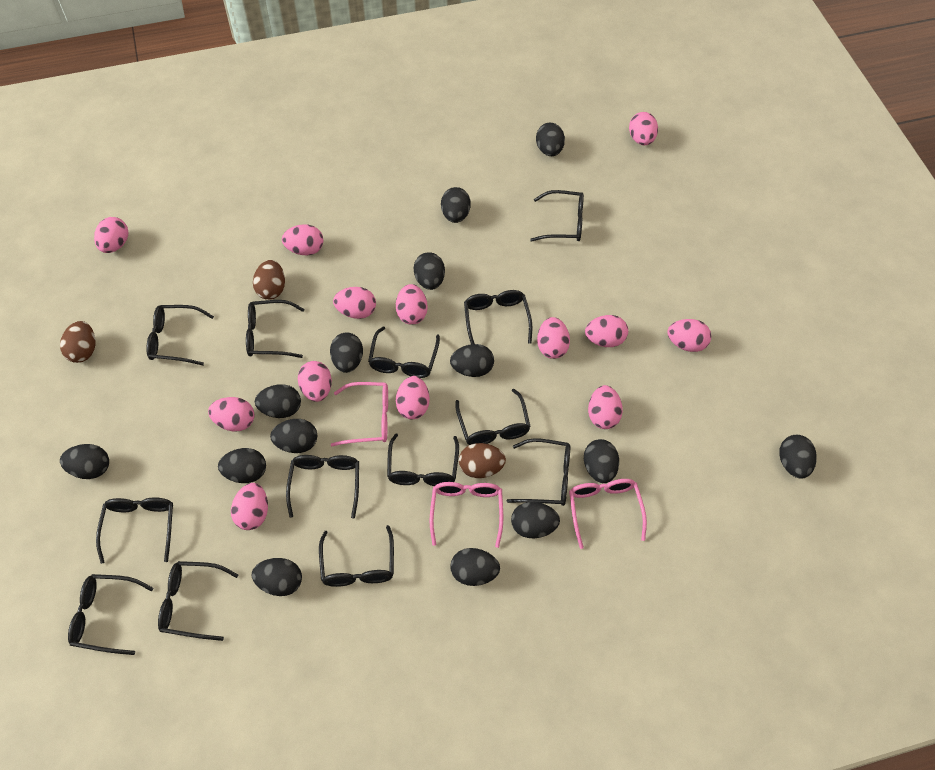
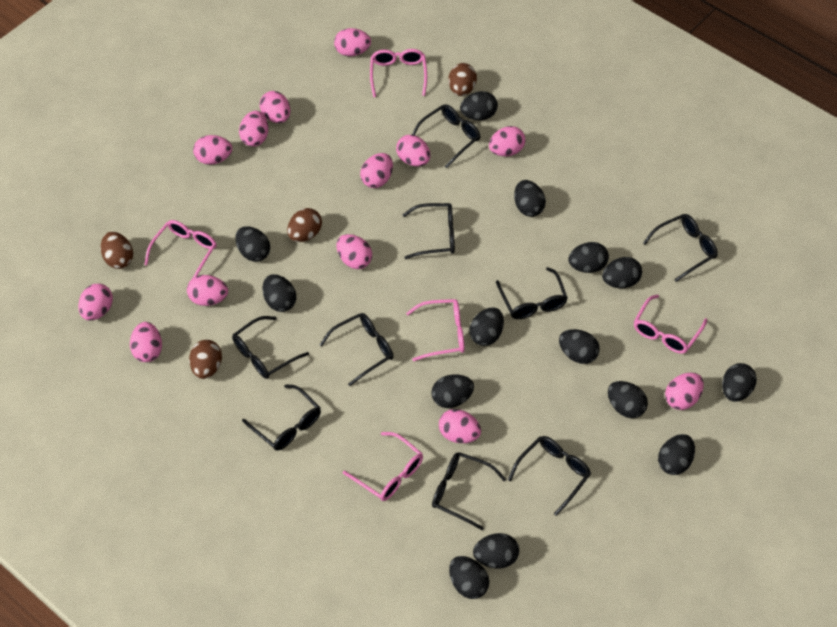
black glasses: [68,574,153,655] [96,497,173,564] [146,305,214,366] [158,561,238,641] [246,300,304,358] [286,455,359,519] [319,525,394,587] [368,327,440,378] [387,433,459,486] [455,389,531,445] [464,290,532,344] [507,438,570,506] [530,190,584,242] = 13 -> [232,316,309,379] [242,384,321,451] [320,313,393,386] [403,203,455,259] [412,104,481,168] [432,452,506,530] [496,267,568,319] [508,436,591,516] [643,214,718,282] = 9
brown egg: [60,321,95,363] [253,260,285,300] [459,443,506,478] = 3 -> [101,232,133,269] [189,340,222,379] [287,208,322,242] [448,63,477,96] = 4
pink glasses: [331,382,388,446] [430,482,503,548] [569,479,647,549] = 3 -> [144,220,217,279] [343,432,423,501] [370,49,427,97] [406,299,465,361] [634,294,707,353] = 5

